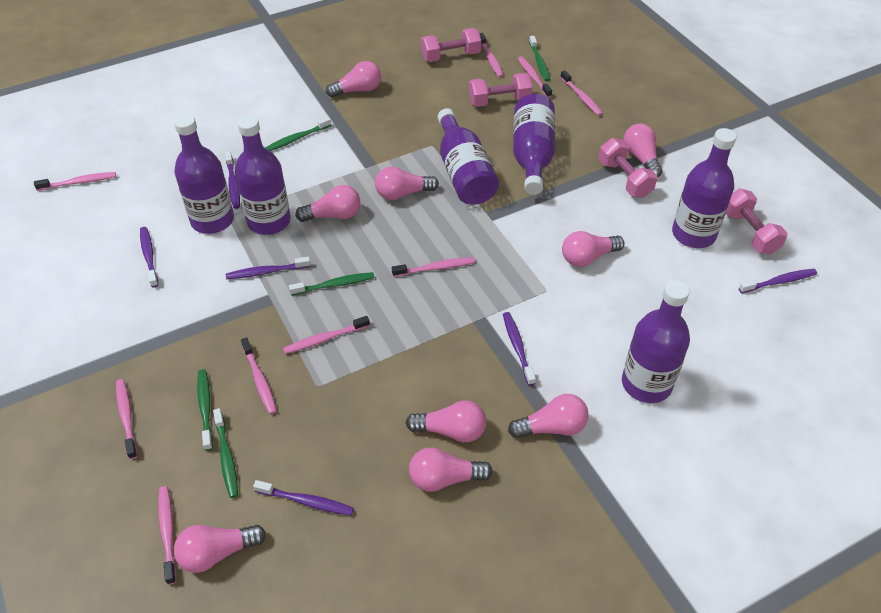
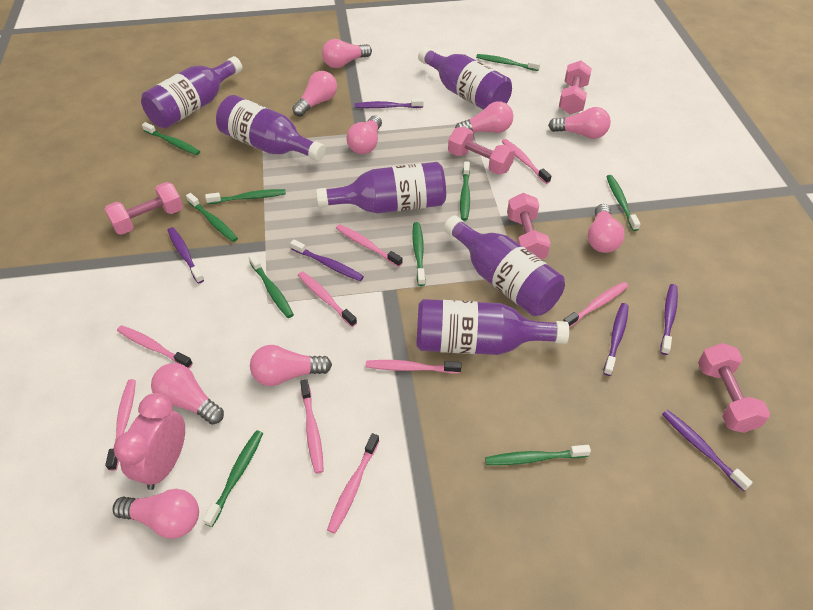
green toothbrush: [197,369,213,451] [213,408,238,498] [265,117,331,151] [289,272,375,296] [529,36,550,81] = 5 -> [142,122,200,155] [186,193,238,242] [203,430,263,527] [205,189,286,204] [249,254,294,318] [412,222,425,286] [460,161,470,221] [476,54,540,71] [485,445,591,465] [606,175,640,231] = 10
pink clock: none = 0 -> [114,393,185,490] = 1
pink dumbbell: [421,28,481,62] [469,73,533,107] [599,138,657,198] [726,189,787,255] = 4 -> [105,182,183,235] [448,127,515,175] [507,193,551,259] [559,61,592,114] [698,343,770,433] = 5

